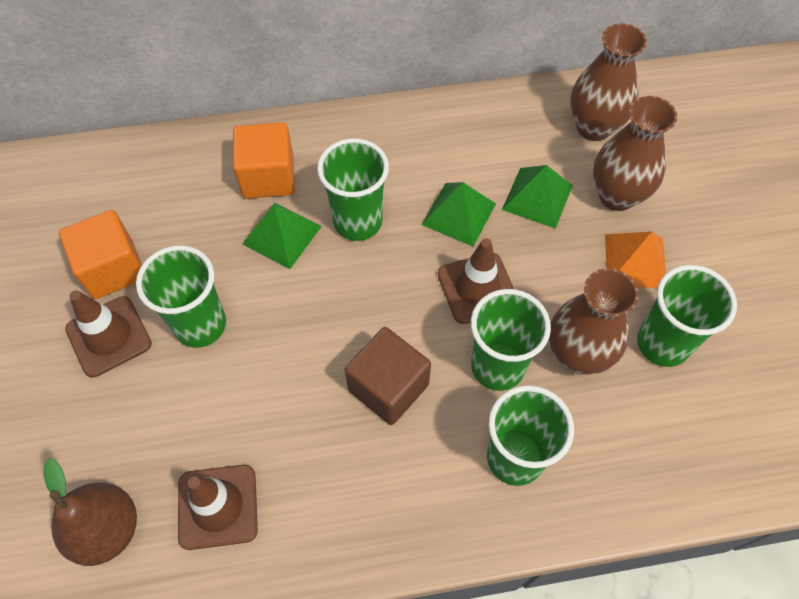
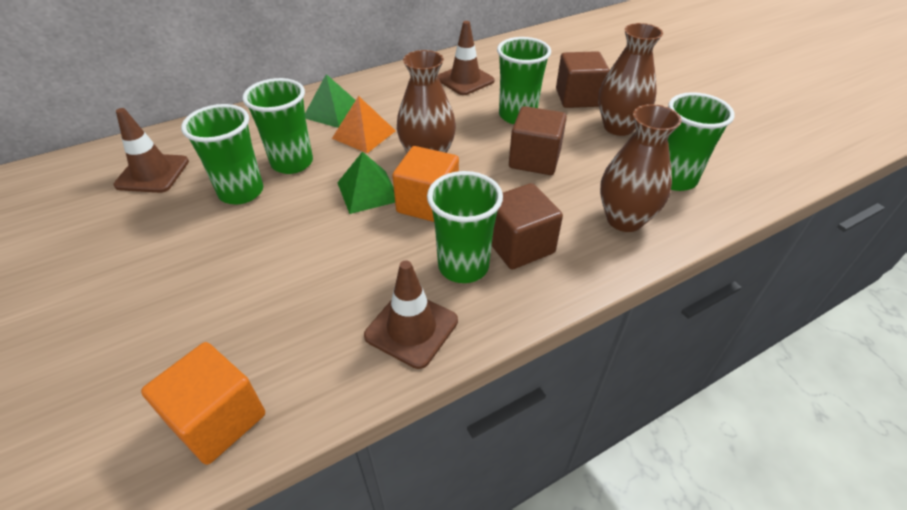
brown cube: [345,327,431,425] = 1 -> [492,183,563,269] [509,106,567,175] [556,51,610,108] = 3
brown pear: [43,458,137,566] = 1 -> none = 0
green pyramid: [242,203,322,269] [421,182,496,246] [502,165,572,229] = 3 -> [305,74,356,128] [337,152,395,214] = 2

